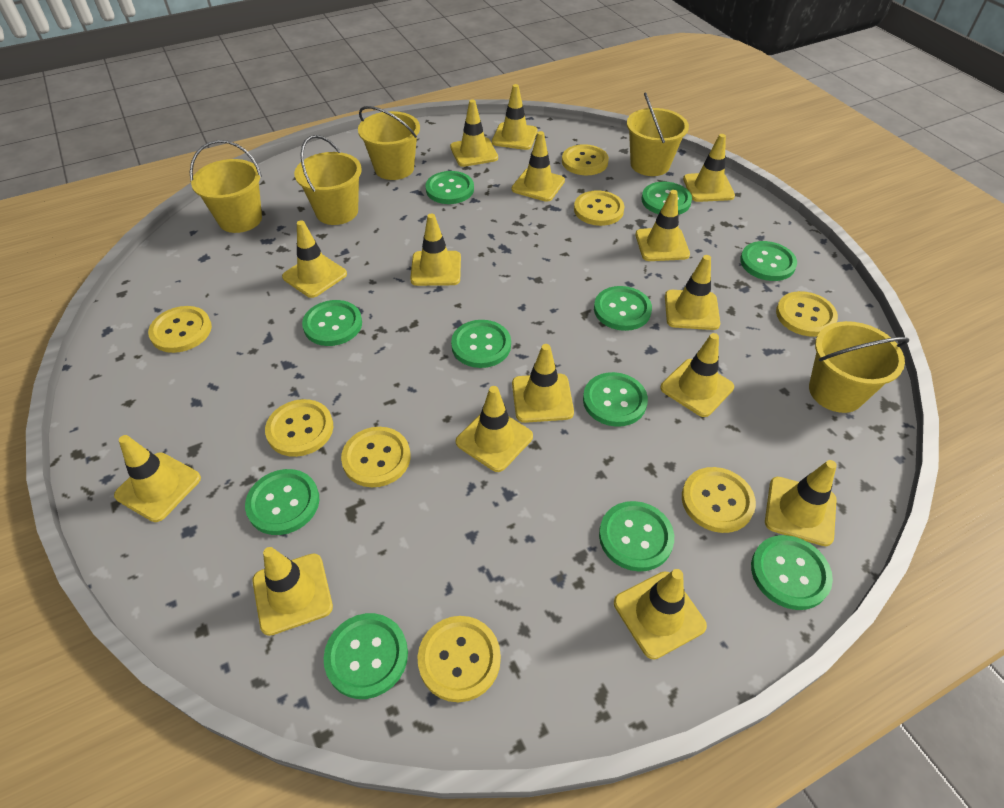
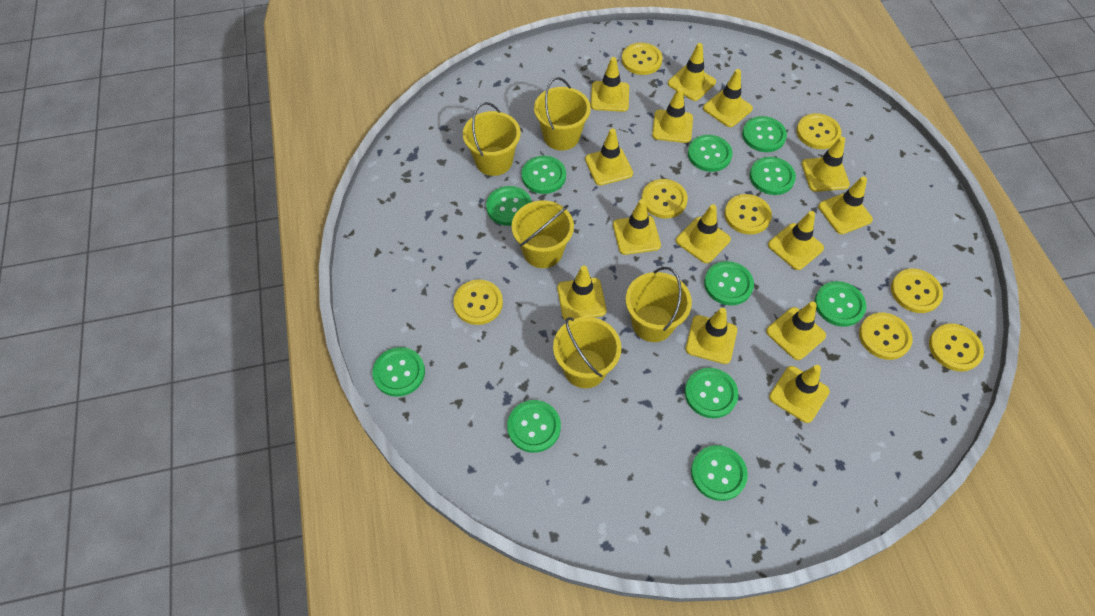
yellow traffic cone: [114,435,201,522] [252,547,333,636] [282,220,347,298] [410,213,461,286] [450,99,498,167] [456,386,533,472] [492,84,538,150] [512,131,565,202] [512,344,574,423] [614,569,707,660] [635,190,690,261] [660,333,734,417] [665,255,720,330] [683,134,735,202] [765,460,837,546] = 15 -> [557,266,606,321] [585,128,633,185] [591,57,629,112] [613,199,661,255] [652,87,693,143] [668,43,716,101] [676,204,731,263] [685,308,737,364] [703,69,753,127] [766,301,826,360] [768,211,824,270] [769,365,830,423] [802,137,850,192] [818,176,873,234] = 14

